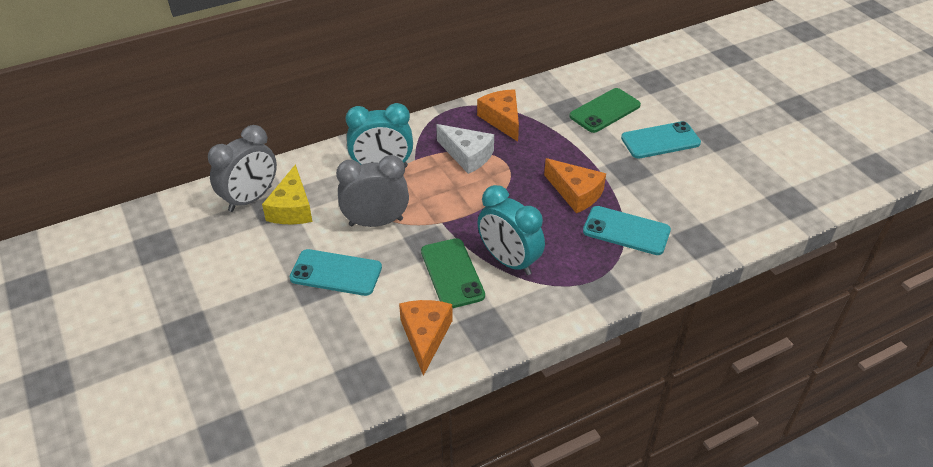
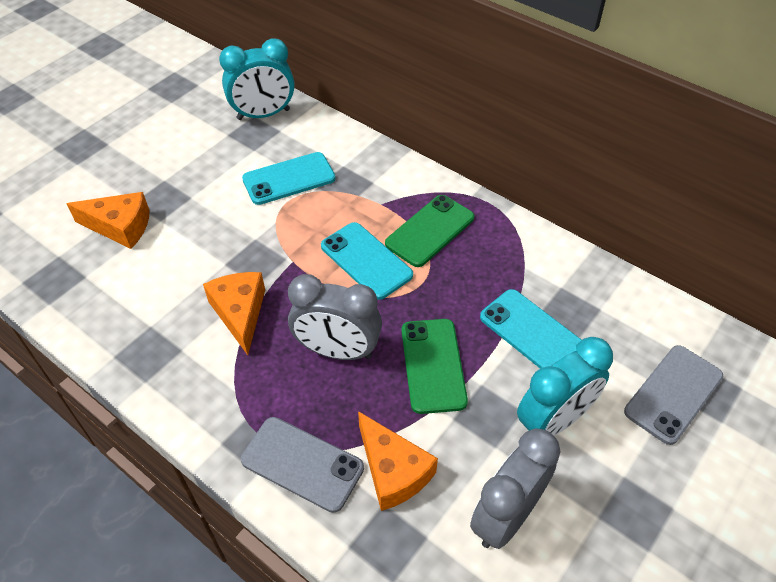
grey phone: none = 0 -> [241,417,364,513] [624,345,723,445] = 2
white cheese: [436,124,494,174] = 1 -> none = 0
yellow cheese: [262,164,312,224] = 1 -> none = 0

